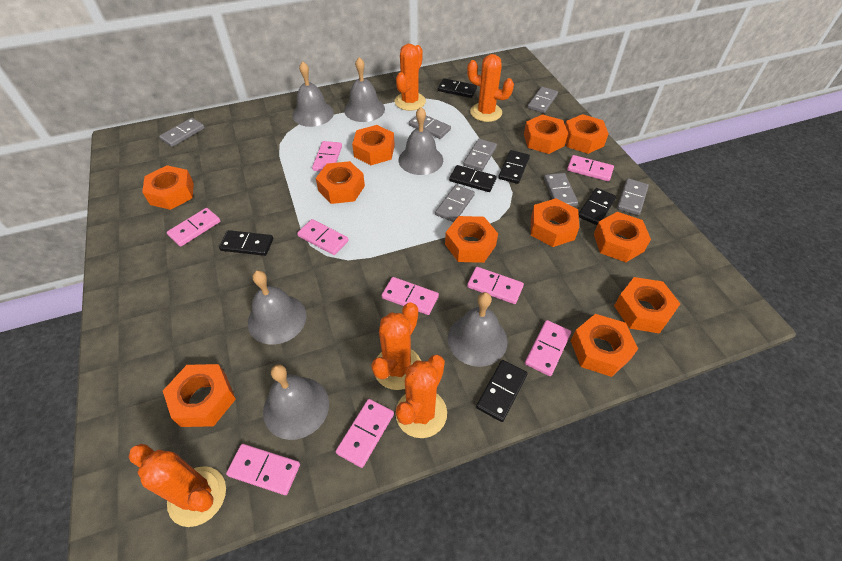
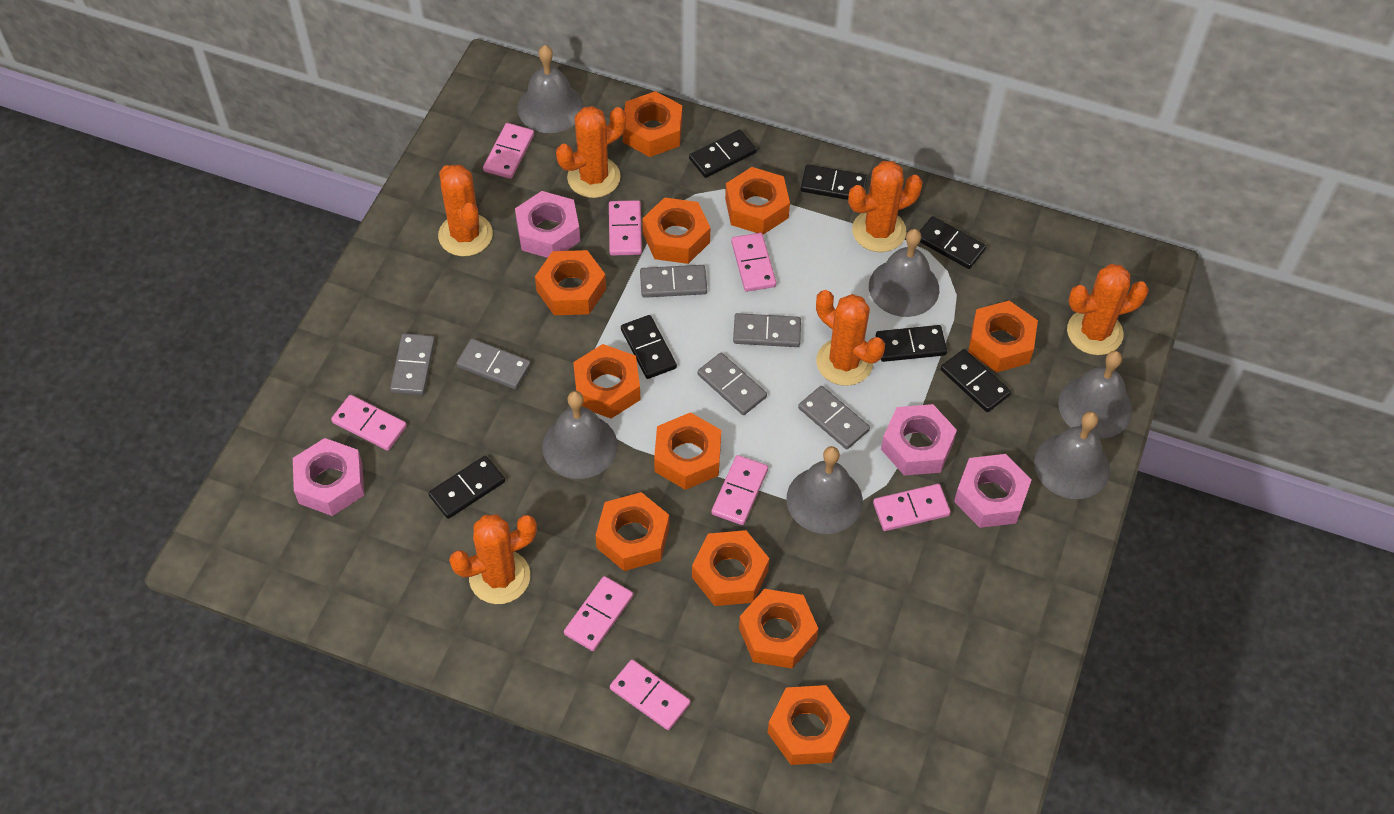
black domino: [219,230,273,256] [438,78,477,98] [449,165,497,192] [476,360,528,422] [498,150,530,184] [579,188,616,225] = 6 -> [428,456,505,519] [621,315,677,379] [689,130,757,178] [800,164,867,200] [876,325,947,362] [919,216,986,269] [941,349,1011,412] = 7
grey domino: [159,118,205,147] [409,115,451,139] [435,185,475,222] [463,139,497,171] [528,87,558,113] [544,173,578,206] [617,178,649,215] = 7 -> [390,333,435,395] [457,339,531,389] [640,265,707,298] [698,353,767,415] [733,313,801,347] [798,386,870,449] = 6
orange cactus: [128,444,226,527] [371,302,421,390] [395,44,426,111] [395,355,447,438] [467,54,514,122] = 5 -> [438,165,493,256] [449,514,537,604] [556,106,626,198] [816,290,885,386] [848,161,923,252] [1067,264,1149,355] = 6
pink domino: [167,208,220,247] [226,444,300,495] [297,219,349,255] [312,141,342,171] [336,399,394,468] [382,277,439,315] [467,267,524,304] [525,320,571,376] [567,155,614,181] = 9 -> [331,395,407,451] [483,123,534,179] [564,576,633,651] [609,200,642,256] [610,660,690,730] [712,455,768,525] [731,233,776,292] [873,484,951,531] = 8
pink nut: none = 0 -> [293,438,364,516] [515,191,580,258] [881,404,957,476] [954,454,1032,528] = 4

